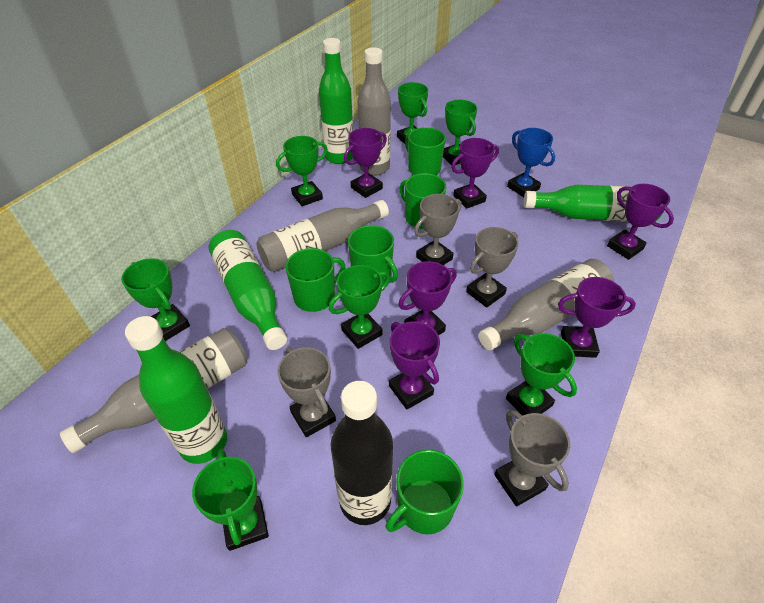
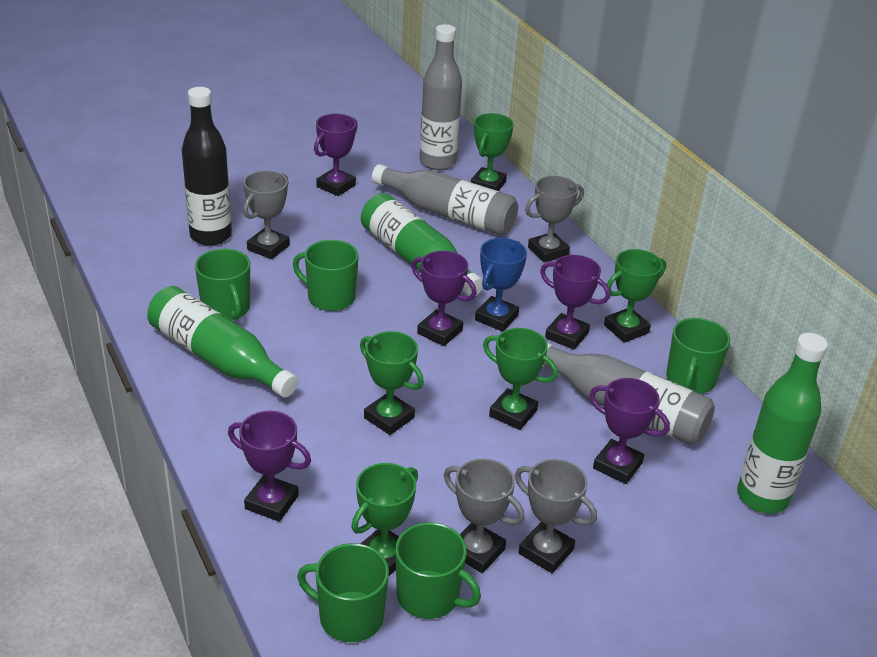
green bottle: [125,316,227,464] [209,230,287,350] [319,38,353,164] [524,184,663,222] = 4 -> [147,286,298,398] [361,193,483,296] [737,333,828,514] = 3
green trophy: [121,258,190,341] [192,449,269,551] [276,136,328,206] [329,265,390,349] [397,82,428,144] [443,100,477,165] [506,333,577,416] = 7 -> [351,463,418,576] [360,331,424,435] [471,113,514,191] [483,328,558,430] [604,249,666,343] = 5
grey bottle: [60,328,247,453] [257,200,389,272] [357,47,391,176] [478,259,614,350] = 4 -> [372,164,518,236] [420,24,462,170] [542,343,715,445] = 3
purple trophy: [344,128,387,198] [389,321,440,409] [398,261,457,335] [451,138,499,209] [558,277,636,358] [607,184,674,260] = 6 -> [228,411,311,522] [314,113,358,196] [411,251,476,346] [540,255,610,350] [589,378,670,484] = 5

